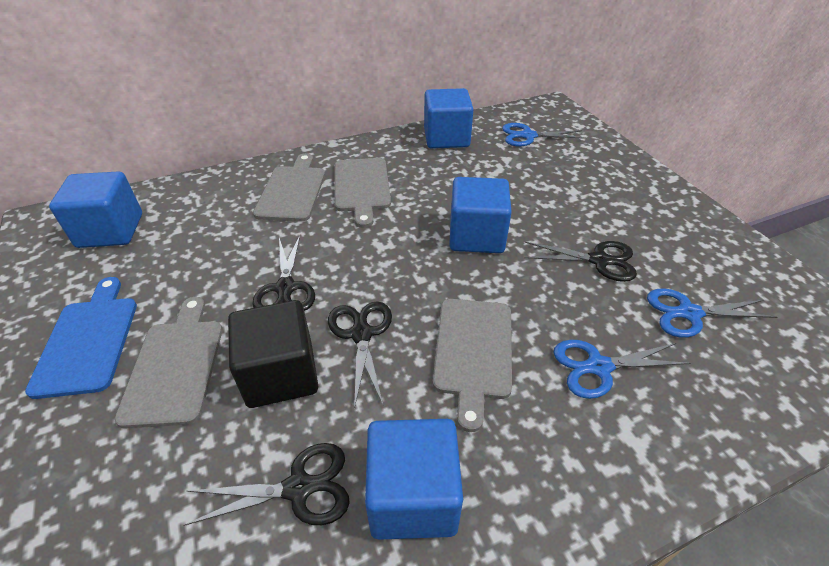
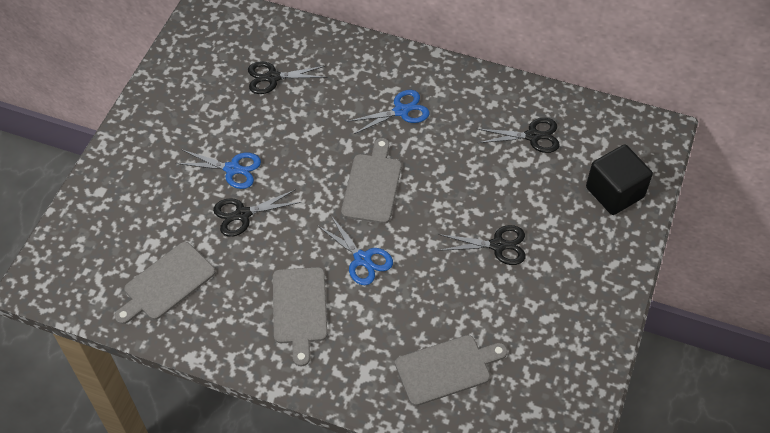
blue cube: [49,171,142,248] [365,419,463,540] [424,88,474,149] [449,177,512,253] = 4 -> none = 0
blue cutting board: [25,277,137,399] = 1 -> none = 0

